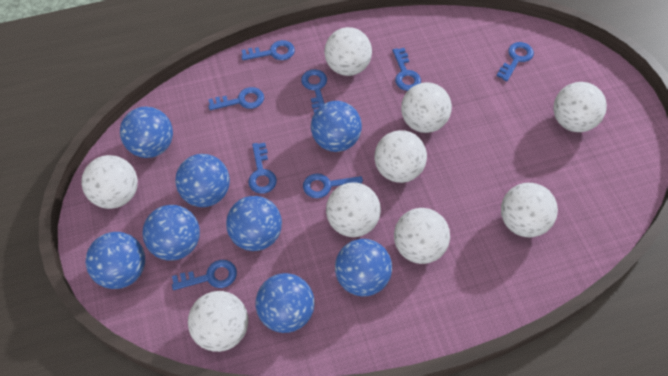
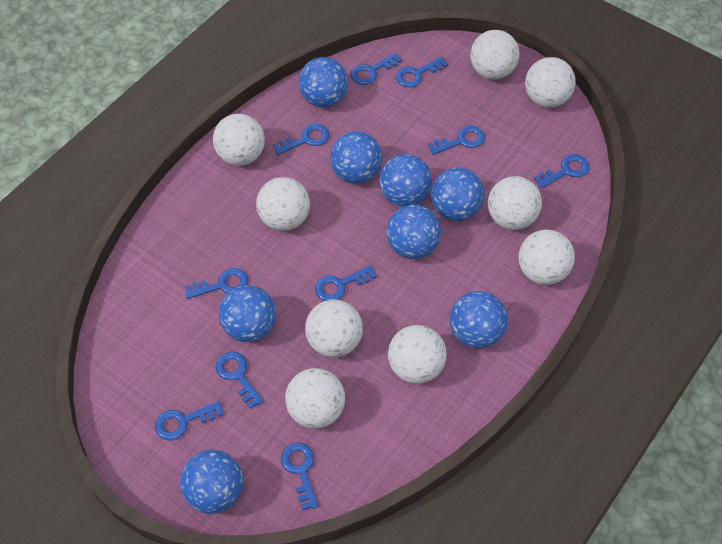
blue key: [172,260,237,290] [208,87,264,110] [241,40,295,60] [248,143,277,194] [301,69,327,113] [303,173,363,198] [393,48,421,91] [497,42,534,81] = 8 -> [155,401,223,440] [185,268,248,299] [215,351,263,409] [273,124,329,155] [281,442,318,510] [315,265,377,301] [350,53,402,85] [396,56,448,87] [428,126,485,155] [534,154,589,188] = 10

